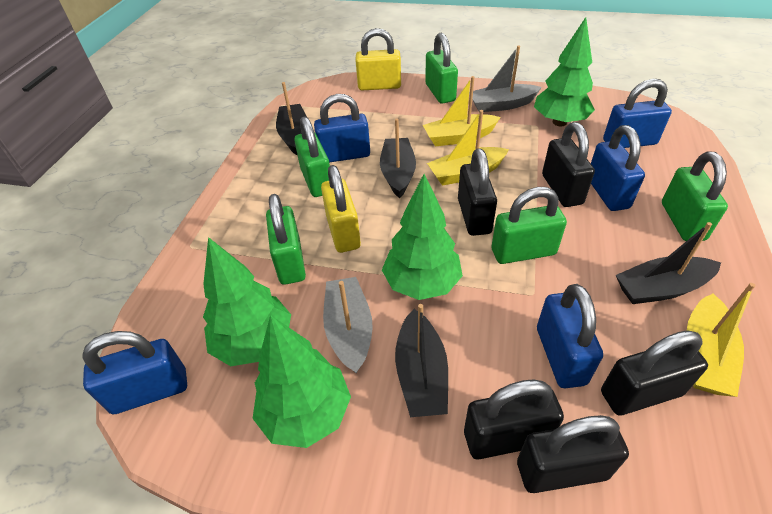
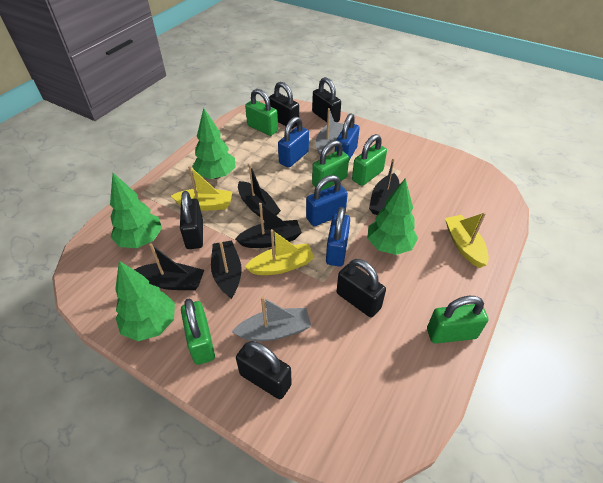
black boat: [276,82,307,156] [380,119,416,198] [395,304,448,417] [616,222,721,304] = 4 -> [134,243,204,290] [211,240,242,299] [235,203,302,248] [238,164,281,220] [369,158,400,215] = 5
blue padlock: [82,331,187,414] [314,94,370,163] [537,284,603,388] [591,125,645,211] [603,79,672,148] = 5 -> [278,117,309,168] [306,175,348,226] [326,207,350,267] [335,113,360,160] = 4
yellow padlock: [321,165,361,253] [356,28,401,90] = 2 -> none = 0

